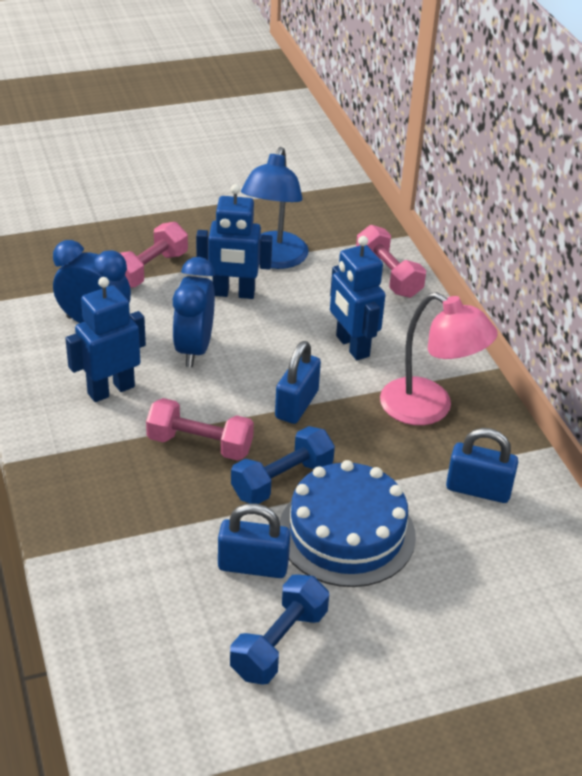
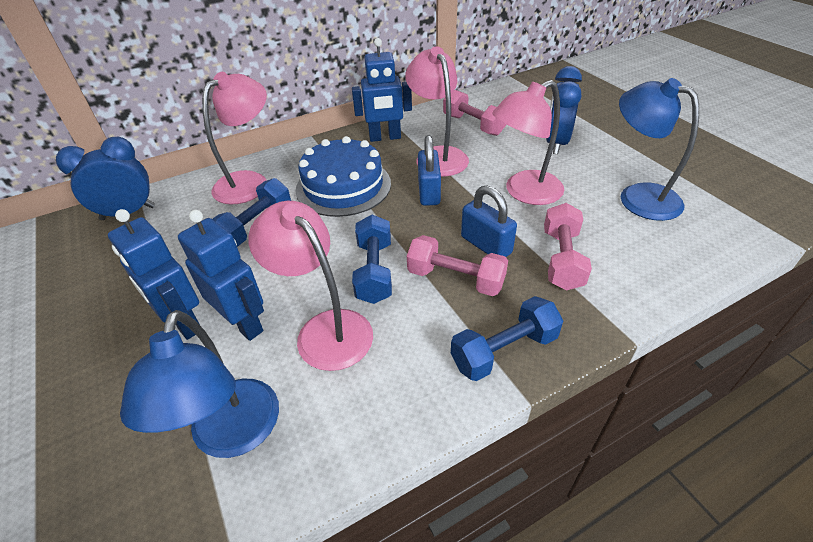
blue dumbbell: [230,574,329,685] [231,426,335,504] = 2 -> [213,178,291,247] [352,215,392,304] [451,296,563,381] = 3
blue lamp: [241,147,309,269] = 1 -> [120,310,279,458] [619,78,699,221] = 2
blue padlock: [218,503,290,578] [275,341,321,424] [446,428,518,503] = 3 -> [418,135,441,206] [461,185,517,257] = 2
pink lamp: [380,292,498,425] = 1 -> [202,72,267,205] [248,201,373,371] [405,46,469,176] [492,80,564,205] = 4

